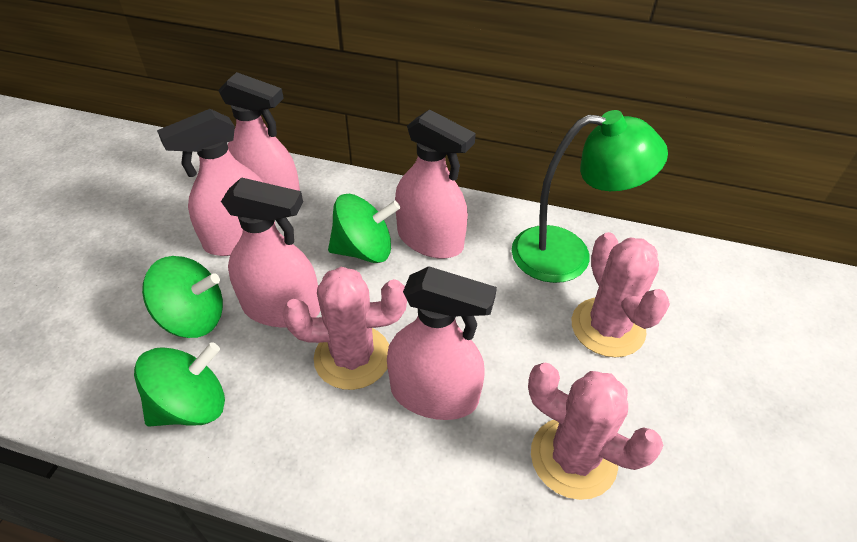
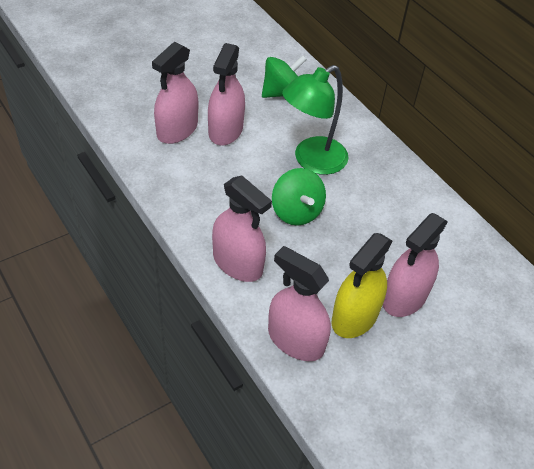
green spinning top: [134,342,225,426] [142,256,223,338] [328,194,400,263] = 3 -> [262,55,307,98] [272,168,326,226] = 2
pink cactus: [282,267,407,390] [528,363,663,500] [572,232,670,357] = 3 -> none = 0
yellow spray bottle: none = 0 -> [332,233,392,338] = 1

